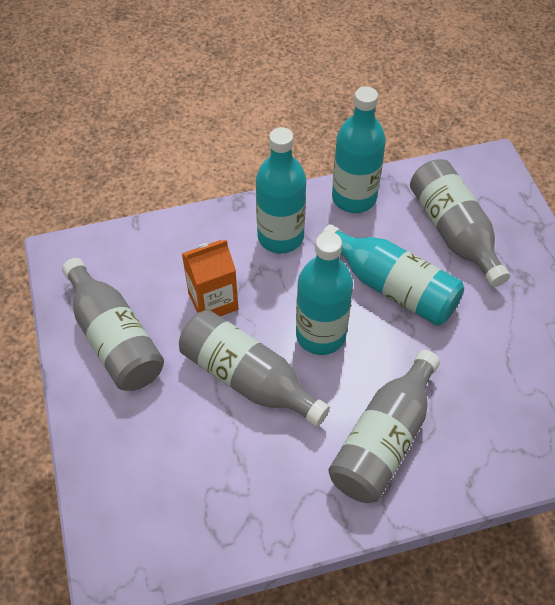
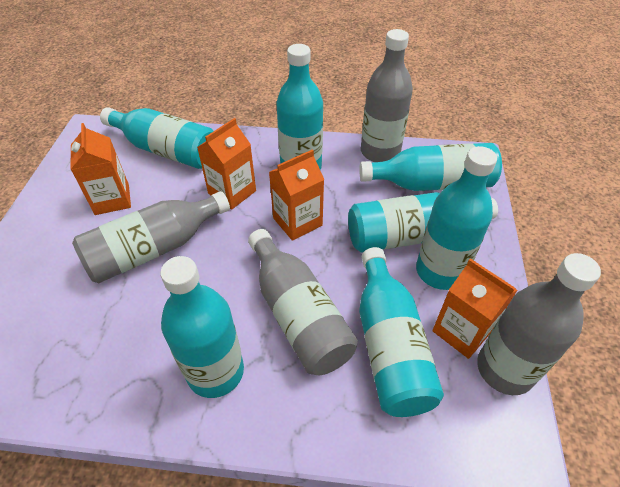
orange carton: [182,240,238,316] = 1 -> [71,123,131,215] [197,118,256,210] [269,149,324,241] [432,258,518,359] = 4
turquoise bottle: [256,127,306,254] [296,232,353,355] [322,224,464,325] [332,86,386,213] = 4 -> [100,107,213,169] [160,256,244,398] [276,44,323,170] [348,192,498,253] [359,143,502,191] [359,247,444,417] [416,146,497,290] = 7

